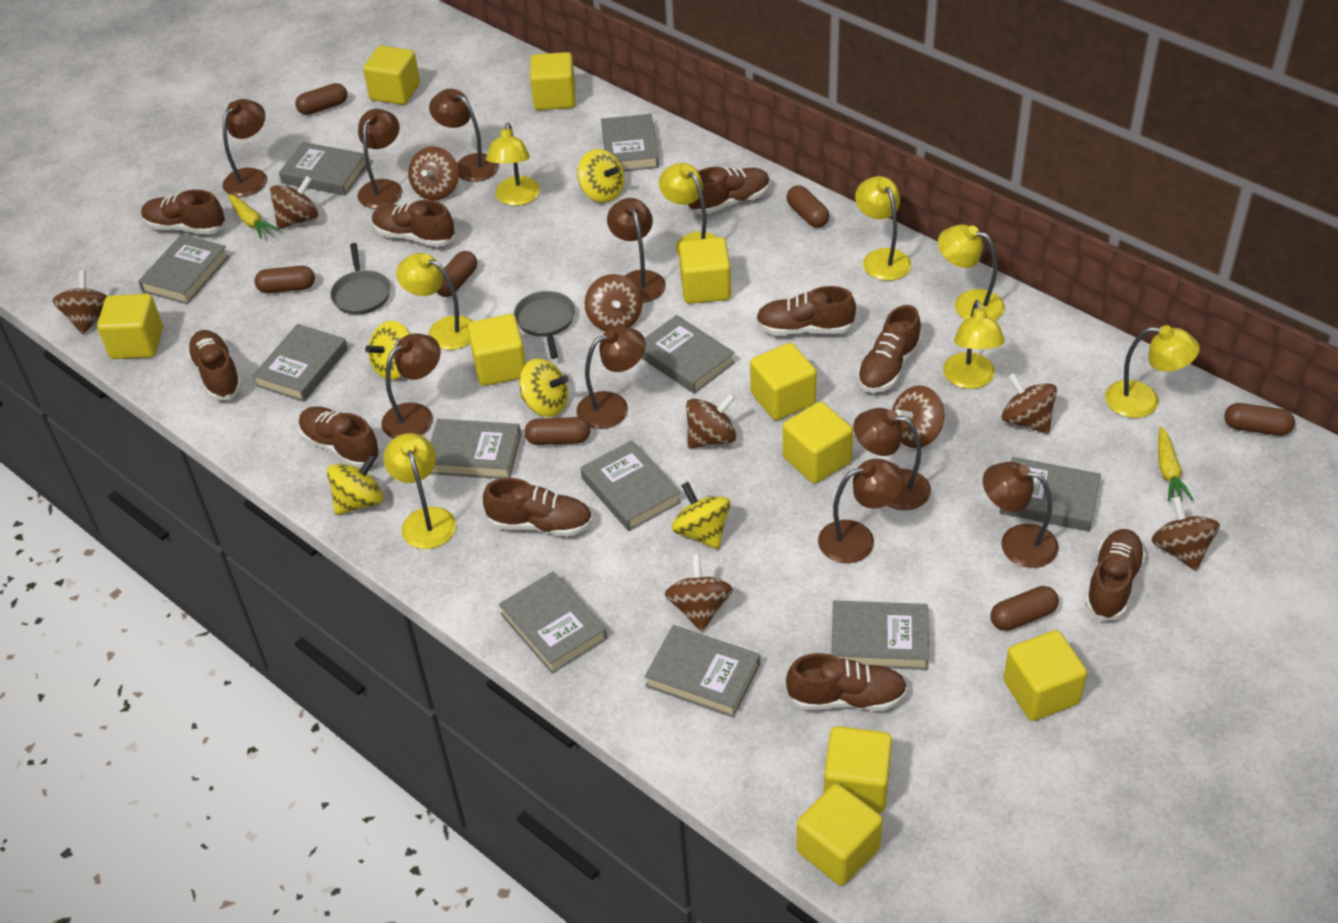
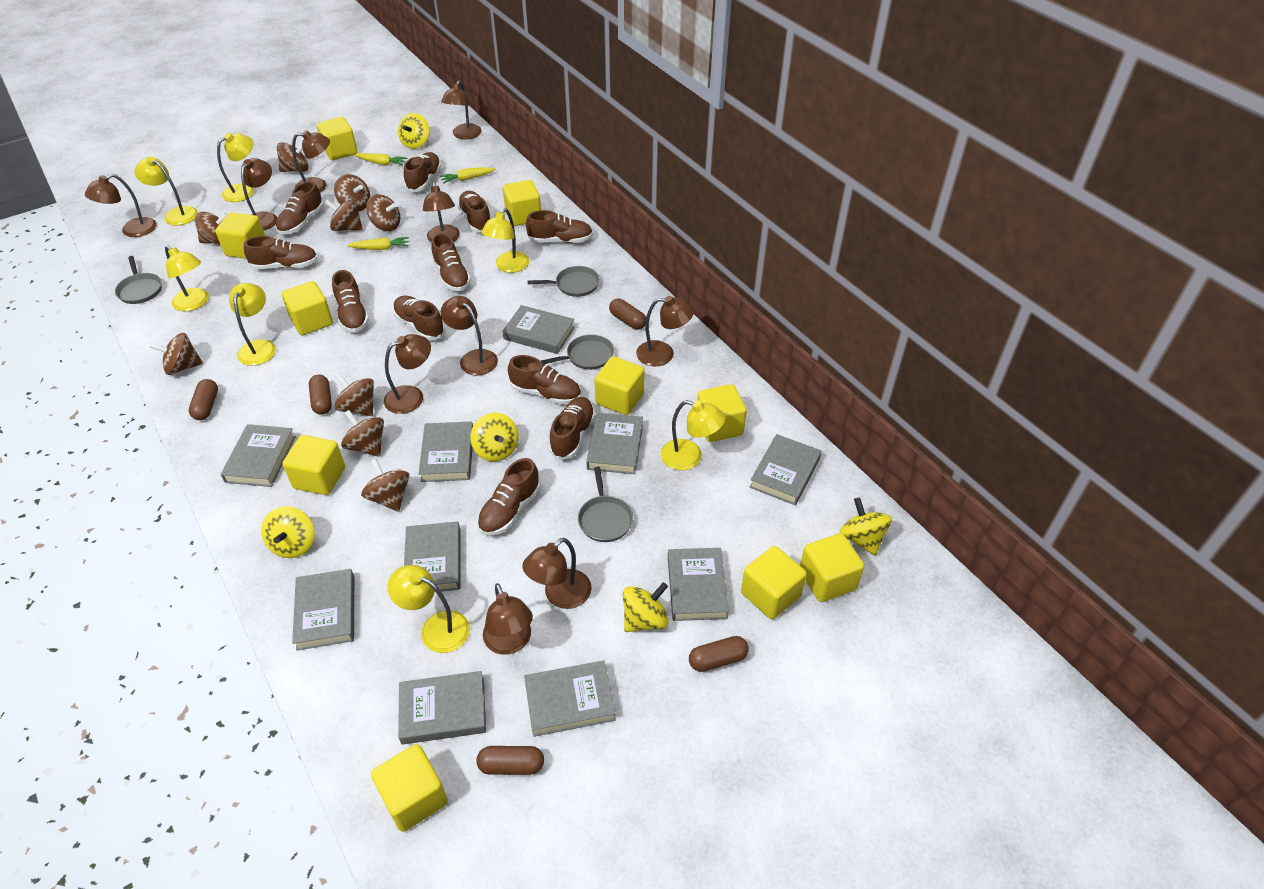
brown capsule: [254,266,315,293] [295,83,347,115] [436,251,477,297] [524,417,590,445] [787,185,829,228] [990,586,1059,631] [1224,403,1295,436] = 7 -> [189,379,218,420] [309,375,332,415] [476,746,544,775] [609,299,646,330] [689,636,749,672] = 5
brown lamp: [223,99,267,197] [357,109,402,209] [381,333,440,439] [429,89,499,182] [577,326,646,429] [607,198,666,303] [818,459,904,563] [853,408,931,510] [983,462,1059,568] = 9 -> [85,174,157,237] [241,158,277,231] [292,130,330,192] [384,334,431,414] [423,182,460,243] [441,81,482,140] [441,296,498,375] [483,583,533,655] [522,538,592,609] [636,296,694,366] = 10
brown shoe: [141,190,226,235] [187,330,242,400] [298,406,381,468] [372,200,455,247] [483,478,592,537] [688,167,770,215] [756,286,856,335] [786,653,908,711] [857,305,922,393] [1085,529,1146,621] = 10 -> [244,236,318,269] [276,181,324,235] [332,270,369,333] [393,296,445,340] [404,152,441,192] [431,233,471,291] [457,191,490,232] [477,458,540,536] [508,355,581,404] [526,210,593,243] [549,397,595,460] = 11
grey book: [138,234,229,304] [252,324,348,402] [279,142,366,195] [430,419,521,479] [498,571,607,674] [580,440,681,531] [601,114,659,171] [641,315,735,394] [644,625,760,718] [831,601,929,670] [999,457,1101,531] = 11 -> [221,424,296,487] [292,569,354,651] [398,671,486,745] [404,521,460,591] [418,422,473,482] [503,305,575,354] [524,661,616,737] [586,413,643,474] [668,548,729,621] [750,434,821,505] = 10
grey pan: [330,243,391,315] [514,291,575,359] = 2 -> [115,256,162,304] [527,266,600,297] [541,334,614,370] [578,467,633,542] = 4
yellow carrot: [228,194,279,239] [1158,426,1193,501] = 2 -> [347,237,409,250] [354,153,408,166] [440,167,496,184] = 3
yellow lamp: [383,433,456,549] [396,253,472,350] [486,123,540,206] [659,163,718,255] [855,176,911,281] [938,224,1005,320] [943,300,1005,389] [1105,325,1200,418] = 8 -> [134,157,198,226] [165,245,209,311] [217,133,254,202] [229,283,276,366] [387,565,470,653] [481,209,529,273] [660,400,725,470] = 7

